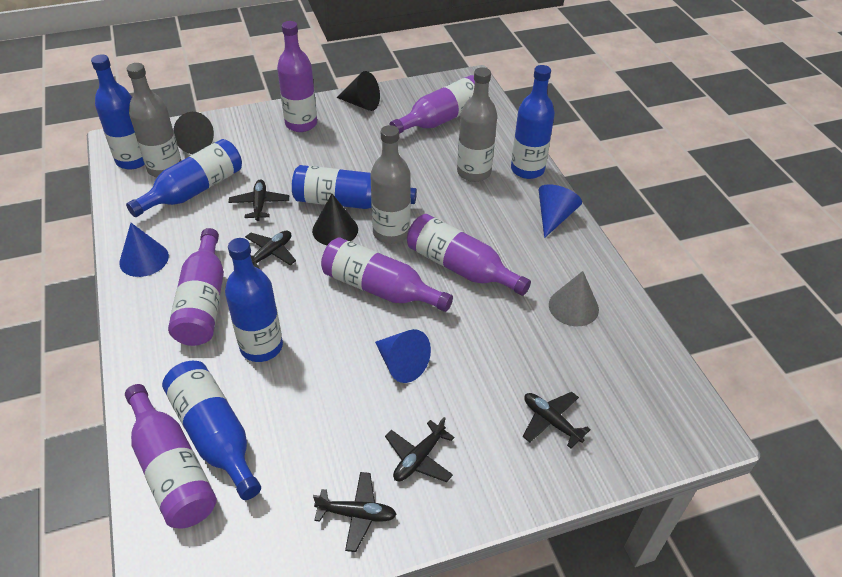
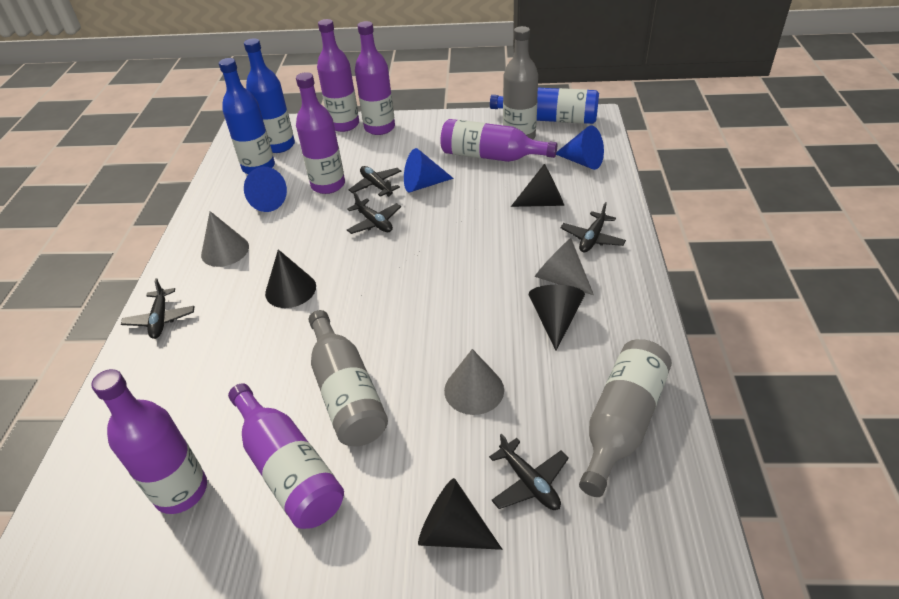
black cone: [173,112,214,154] [312,194,358,245] [336,71,380,111] = 3 -> [265,249,316,308] [418,478,502,550] [511,164,564,207] [529,285,585,351] = 4
blue bottle: [91,54,145,170] [126,139,242,217] [162,361,261,500] [225,238,283,362] [292,165,417,209] [511,65,555,179] = 6 -> [219,58,275,174] [244,38,295,153] [490,88,599,124] = 3
grey cone: [549,271,599,326] = 1 -> [201,211,249,267] [444,349,504,415] [535,238,594,295] = 3

